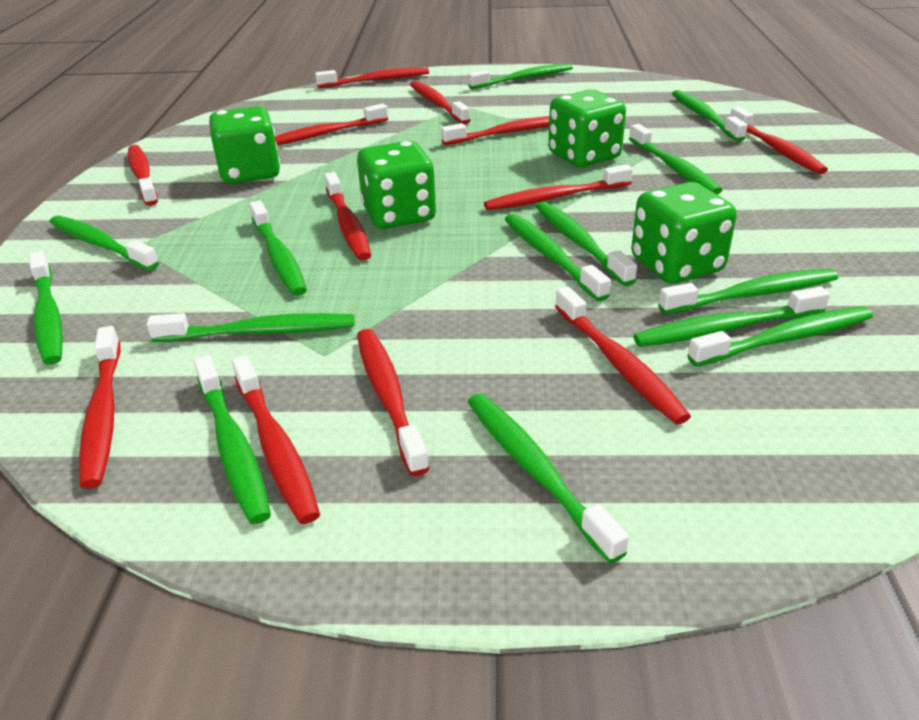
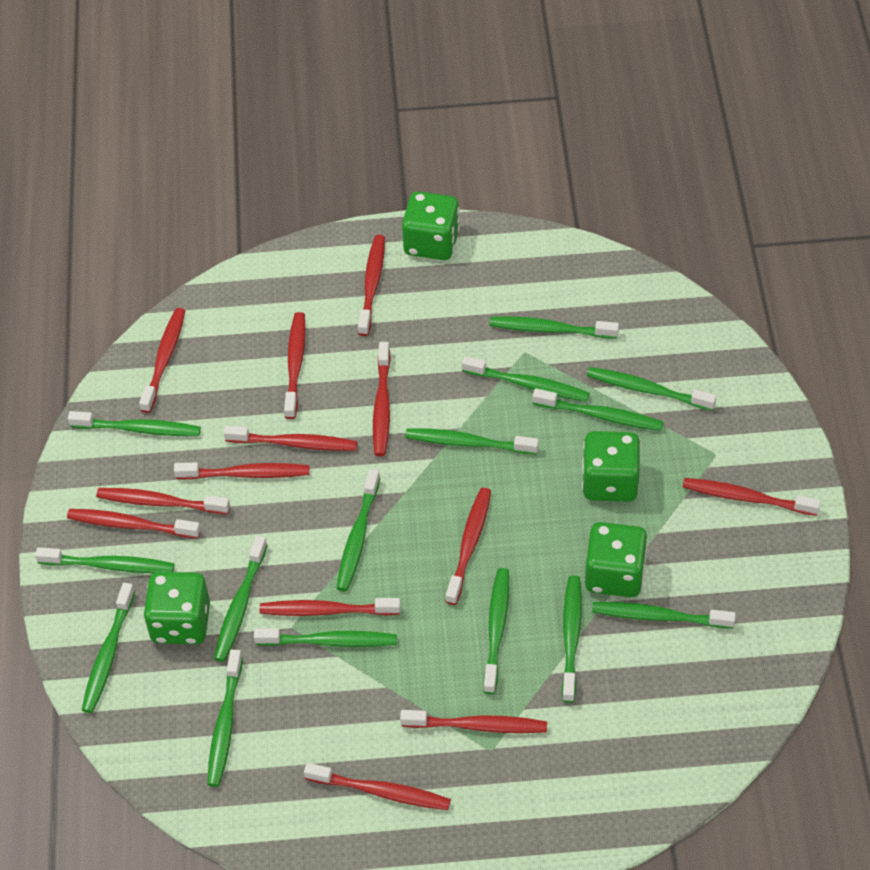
green toothbrush: [29,251,63,365] [50,216,159,270] [147,313,354,342] [194,355,271,524] [249,200,307,296] [468,63,573,89] [468,394,629,564] [505,214,611,301] [535,201,637,286] [629,124,722,195] [633,287,830,347] [658,269,838,314] [672,90,748,142] [687,306,873,367] = 14 -> [35,547,175,573] [68,411,201,436] [82,583,135,713] [207,649,243,787] [214,536,267,662] [254,628,397,647] [336,469,380,591] [405,428,539,455] [462,356,590,402] [483,568,509,694] [489,316,619,339] [532,389,664,431] [562,575,582,703] [587,367,717,411] [592,602,736,629] = 15
red toothbrush: [79,326,121,489] [128,145,158,206] [232,355,320,524] [275,104,388,145] [315,68,429,88] [324,172,371,261] [357,329,430,476] [410,81,470,124] [441,116,549,145] [484,164,633,210] [555,287,691,424] [730,107,828,174] = 12 -> [67,509,201,539] [96,488,230,514] [139,308,185,413] [174,462,310,480] [224,425,358,451] [260,598,401,616] [284,312,306,419] [304,763,451,810] [358,235,385,336] [373,342,391,456] [400,710,547,733] [445,488,491,605] [683,478,821,516] = 13

